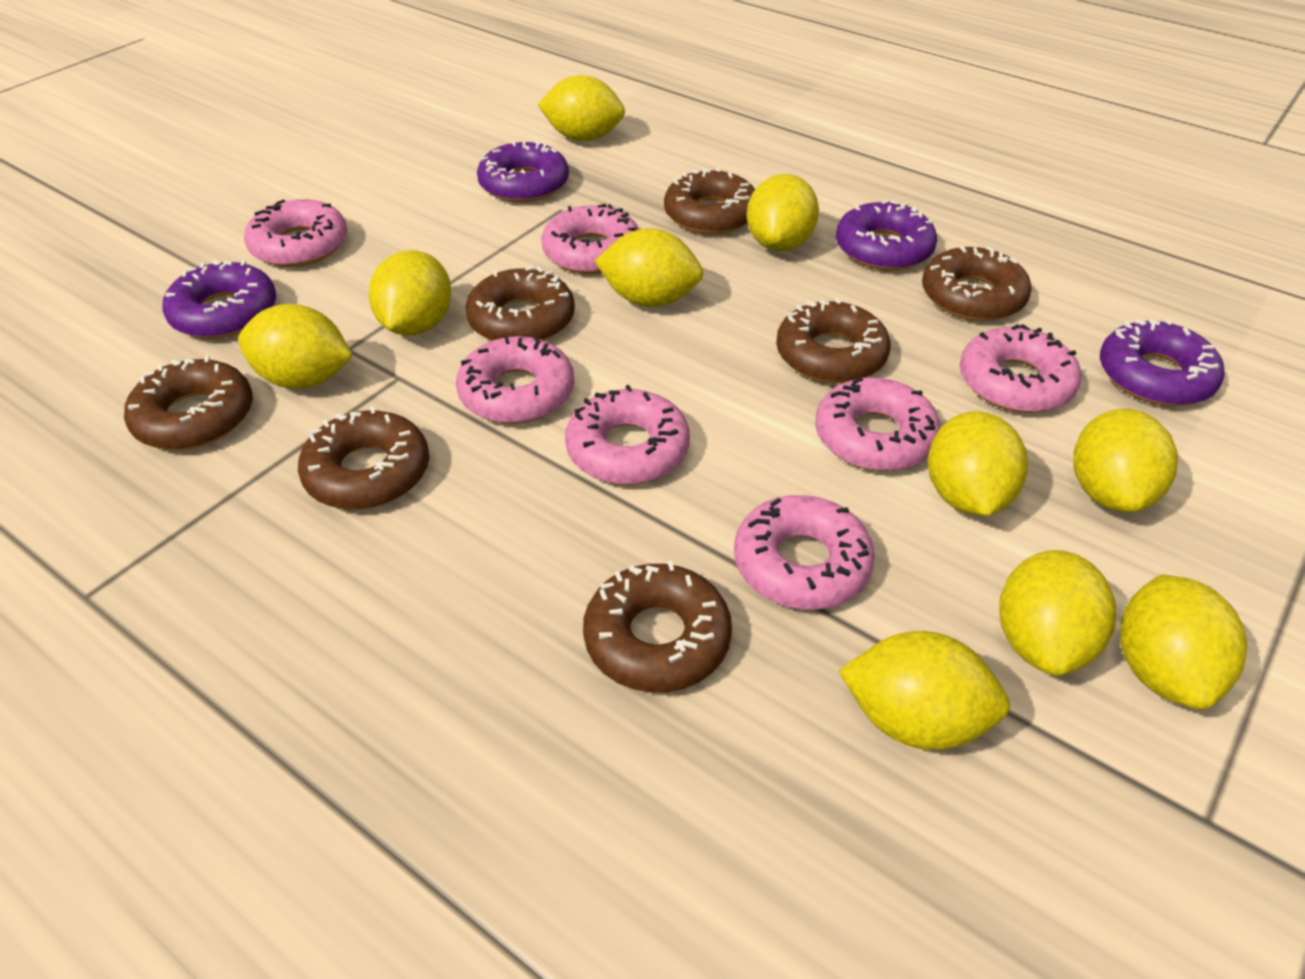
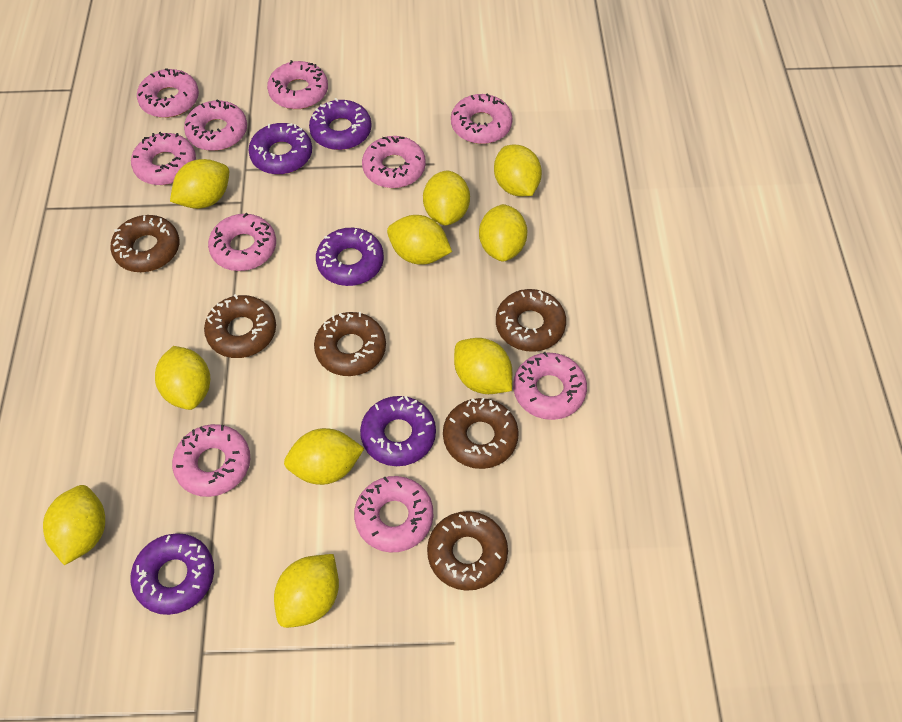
brown donut: [124,355,253,450] [298,406,429,510] [465,266,575,341] [583,561,732,692] [664,167,755,234] [776,298,891,383] [922,246,1032,321] = 7 -> [110,215,179,272] [204,294,276,358] [314,312,386,376] [427,511,508,591] [443,398,519,469] [496,289,566,352] = 6
pink donut: [244,199,347,267] [456,336,574,424] [541,204,639,274] [565,385,690,484] [734,495,875,609] [815,377,940,471] [960,324,1081,413] = 7 -> [131,132,196,185] [137,68,199,118] [172,424,250,497] [184,99,247,151] [208,213,276,271] [267,60,328,109] [354,476,433,553] [362,136,426,188] [451,93,513,144] [513,352,587,420] = 10
purple donut: [162,260,276,339] [477,140,569,202] [836,200,937,270] [1100,319,1224,406] = 4 -> [130,533,214,615] [248,123,312,174] [309,98,371,150] [316,228,384,286] [360,396,436,466] = 5

